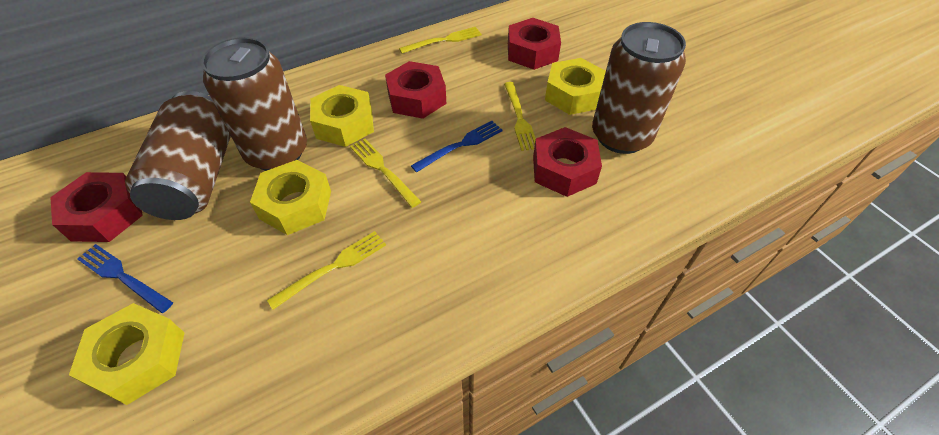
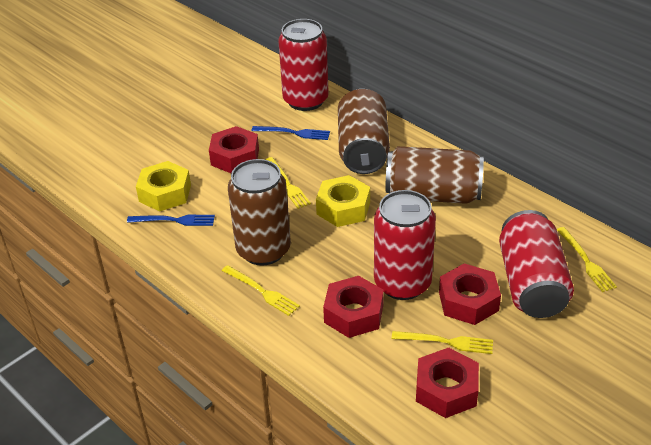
red can: none = 0 -> [278,19,329,111] [374,190,436,300] [499,210,574,318] = 3
yellow nut: [69,303,184,405] [250,160,331,235] [310,85,374,147] [545,58,606,115] = 4 -> [136,161,191,211] [316,175,370,227] = 2

